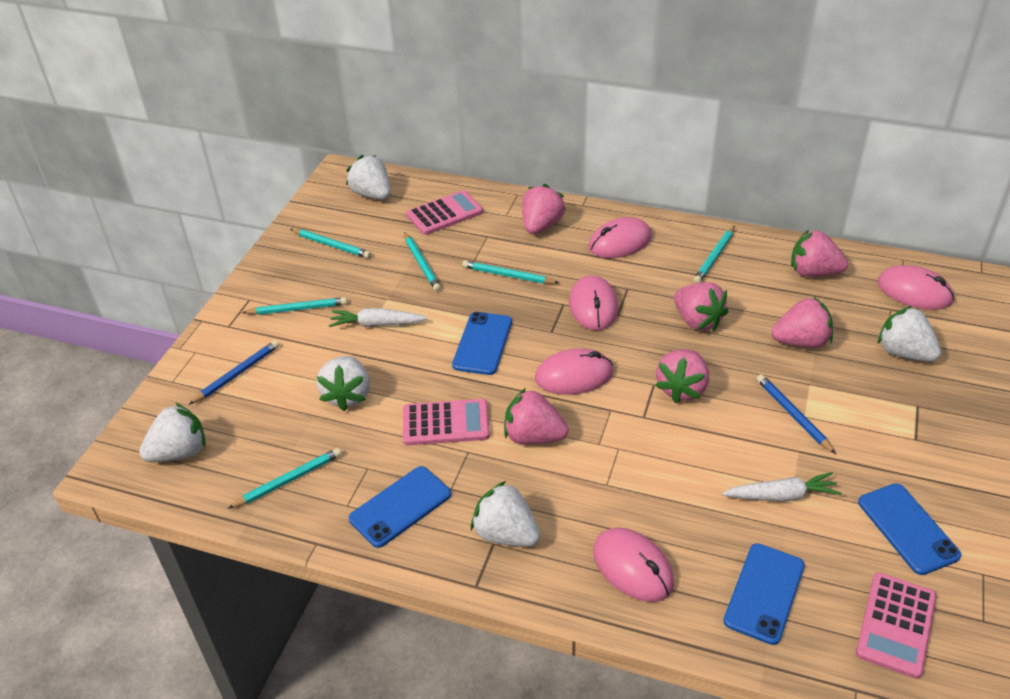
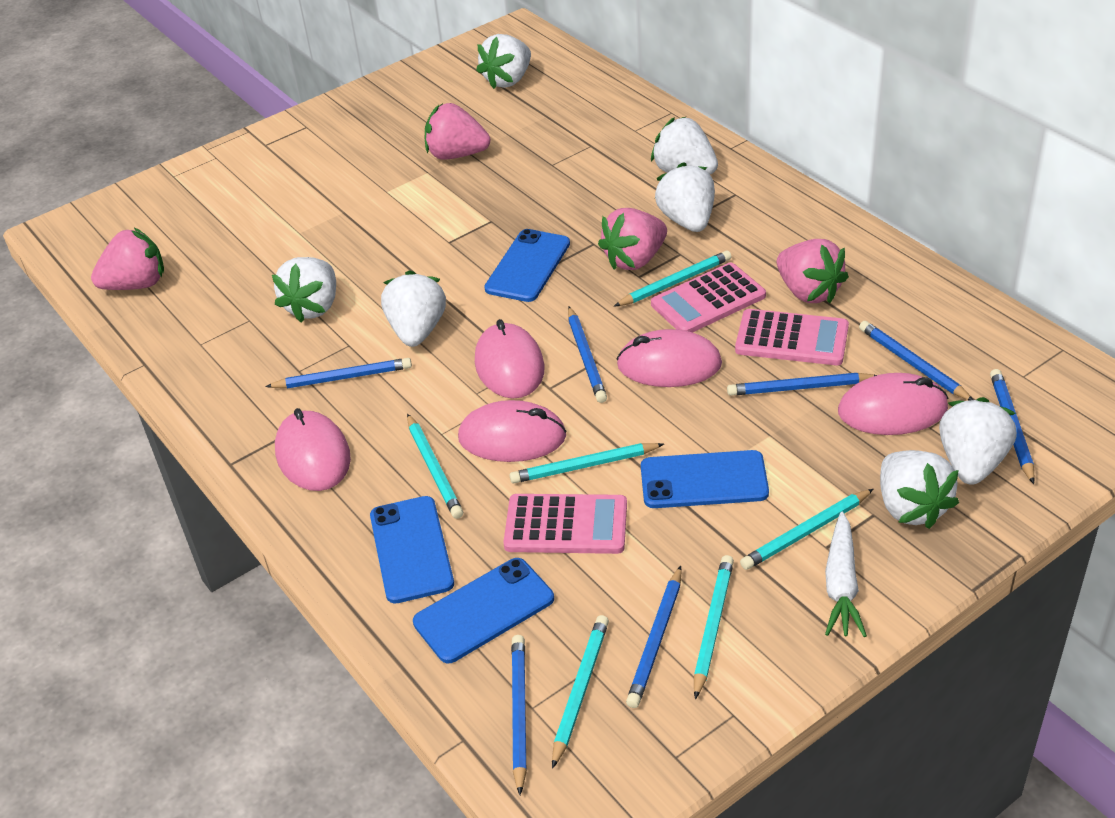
blue pencil: [189,340,280,405] [756,374,836,454] = 2 -> [265,358,412,388] [511,635,527,795] [568,307,607,403] [626,566,682,708] [727,373,877,396] [859,321,973,401] [990,369,1035,484] = 7
pink strawberry: [504,388,569,445] [522,184,566,234] [655,349,709,403] [674,282,729,331] [771,297,833,348] [791,230,848,277] = 6 -> [91,228,164,290] [425,103,490,160] [598,208,667,270] [777,239,849,303] = 4
white carrot: [329,308,427,327] [722,472,842,502] = 2 -> [825,512,867,637] = 1
white strawberry: [139,403,206,462] [317,356,370,411] [346,155,391,200] [471,481,540,547] [878,306,941,362] = 5 -> [272,257,336,323] [381,271,446,347] [476,34,531,89] [651,117,718,174] [655,162,715,232] [880,450,959,529] [939,397,1017,485] = 7

